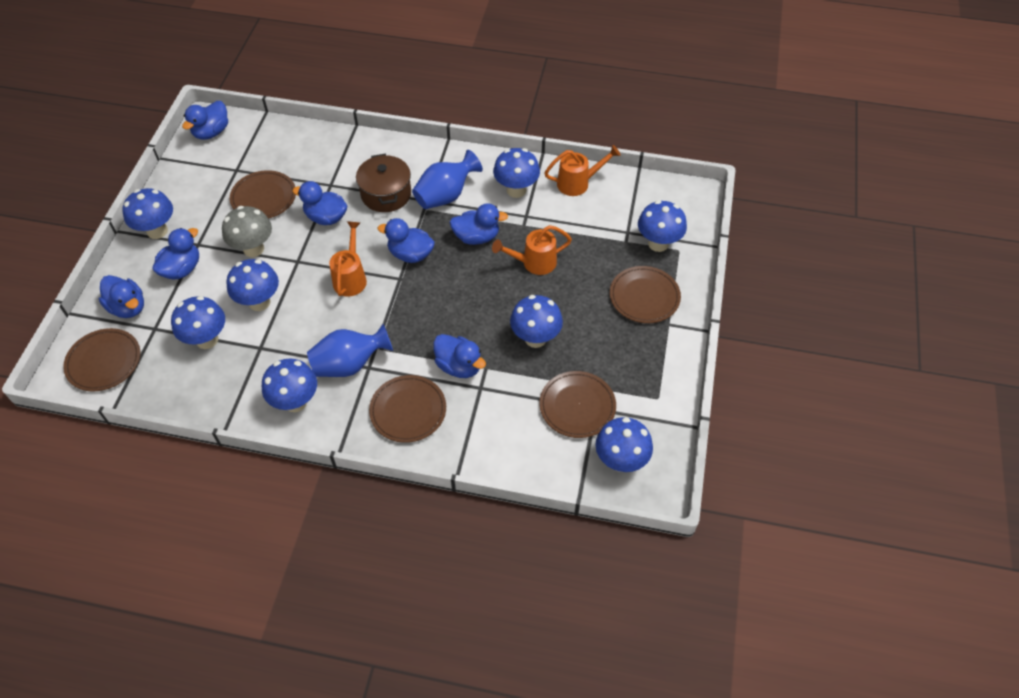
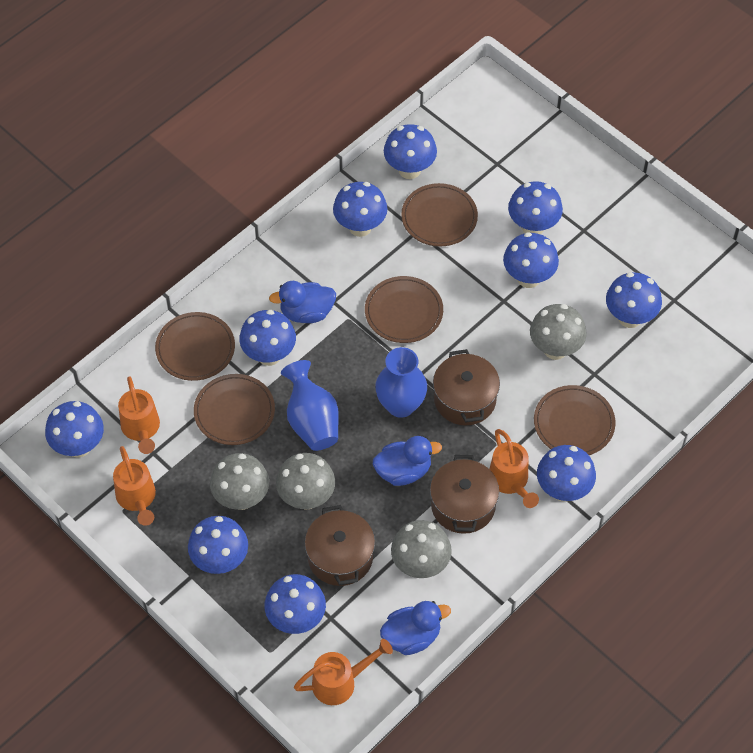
blue duck: [99,275,144,318] [152,228,199,280] [182,101,228,140] [292,181,347,225] [377,218,435,263] [434,334,486,378] [450,203,508,245] = 7 -> [269,281,336,323] [373,436,442,486] [380,601,451,655] = 3
blue mushroom: [122,188,173,239] [171,296,225,349] [226,259,279,311] [262,359,317,412] [493,148,540,198] [510,295,563,348] [595,417,653,472] [638,200,687,252] = 8 -> [45,401,104,458] [188,516,248,574] [239,310,296,366] [264,574,326,634] [333,182,387,237] [384,124,437,179] [503,232,559,288] [508,181,563,234] [537,445,596,502] [606,272,662,328] = 10
brown pot: [356,154,411,212] = 1 -> [305,505,375,586] [430,455,499,534] [433,349,500,426] = 3
grey mushroom: [222,206,272,257] = 1 -> [210,453,269,510] [276,453,335,510] [391,520,452,578] [530,304,587,360] = 4
orange watering can: [329,221,367,296] [492,225,572,275] [544,145,621,196] = 3 -> [113,446,156,526] [118,376,160,454] [294,639,393,705] [489,429,539,508] = 4

